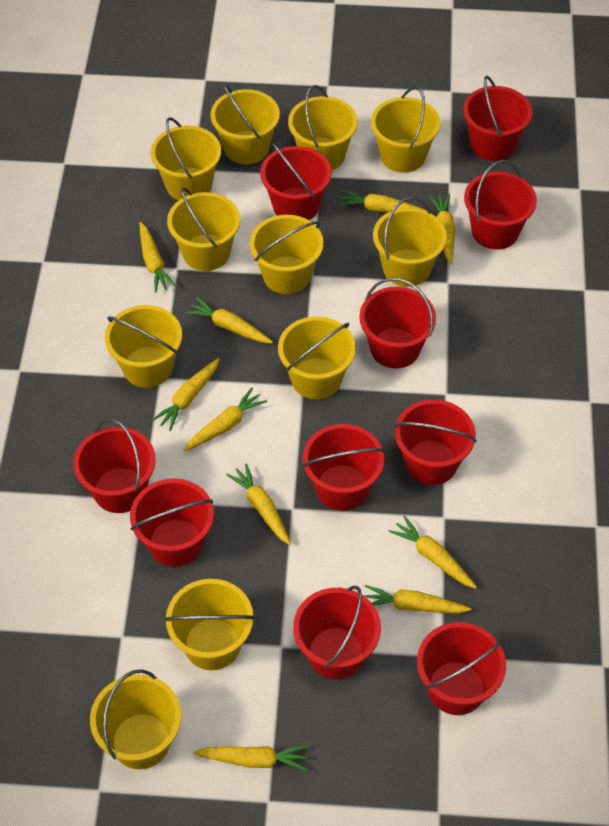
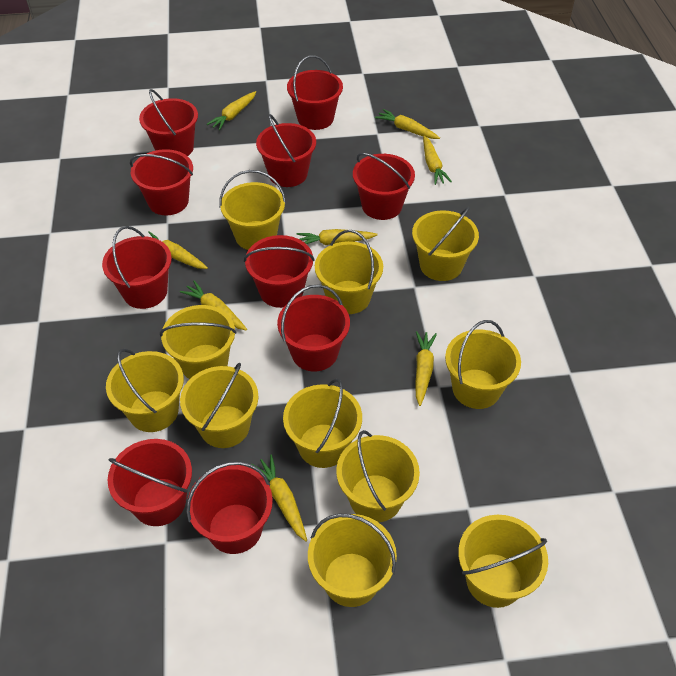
yellow carrot: [140,222,176,292] [152,358,220,431] [184,388,267,451] [185,297,273,343] [193,745,308,771] [226,463,291,545] [338,190,427,212] [364,585,471,613] [389,516,477,589] [429,194,455,264] = 10 -> [148,231,208,269] [180,281,247,330] [207,91,256,130] [252,455,307,542] [296,229,378,245] [375,109,440,139] [415,331,437,406] [423,136,452,185] = 8

